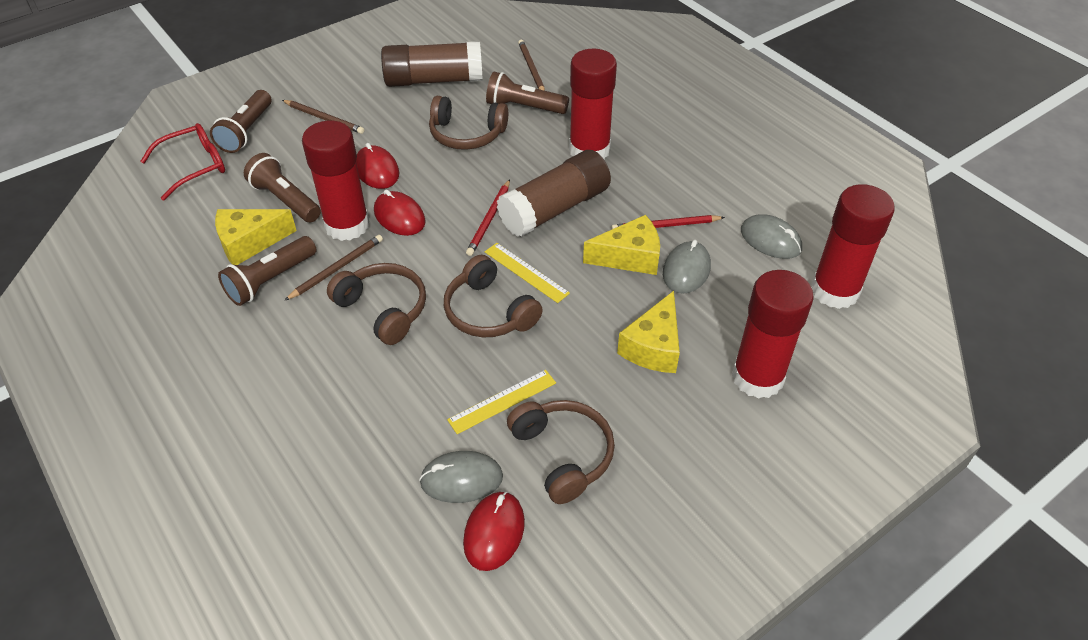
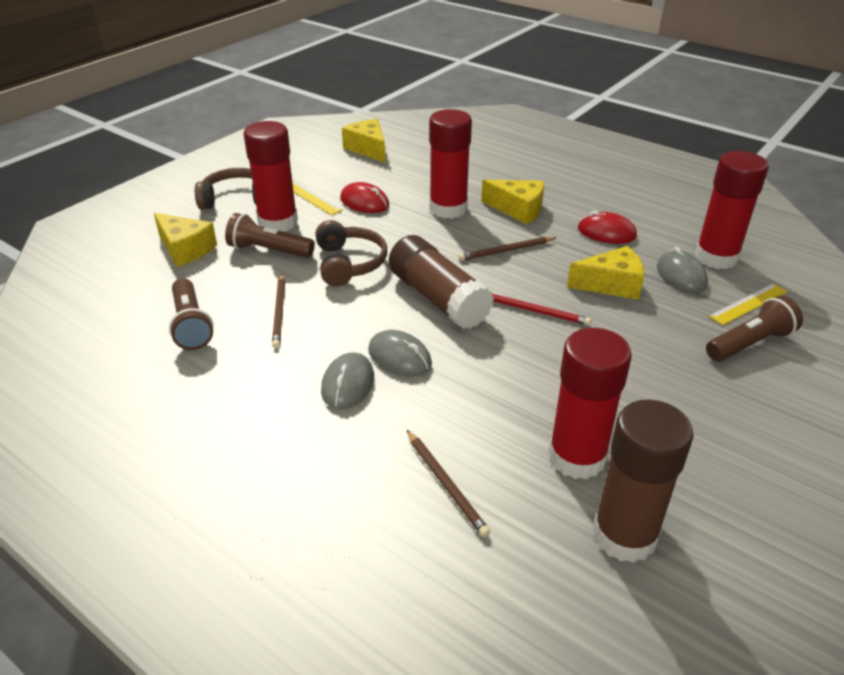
brown flashlight: [210,90,271,153] [218,236,316,306] [244,153,321,222] [486,72,569,114] = 4 -> [169,278,214,350] [225,213,315,258] [706,296,803,362] = 3
brown headphones: [327,263,426,345] [429,96,508,150] [444,255,543,337] [507,400,615,504] = 4 -> [195,168,256,210] [315,220,387,287] = 2
red glasses: [140,123,225,200] = 1 -> none = 0
red mouse: [356,143,399,189] [374,189,426,236] [463,491,525,571] = 3 -> [340,182,389,213] [578,211,637,244] = 2
red pencil: [466,179,510,256] [611,215,725,229] = 2 -> [492,294,591,325] = 1
yellow cheese: [215,209,297,265] [583,215,660,275] [617,291,680,373] = 3 -> [154,213,217,267] [342,119,385,162] [481,179,544,224] [567,246,644,300] = 4

